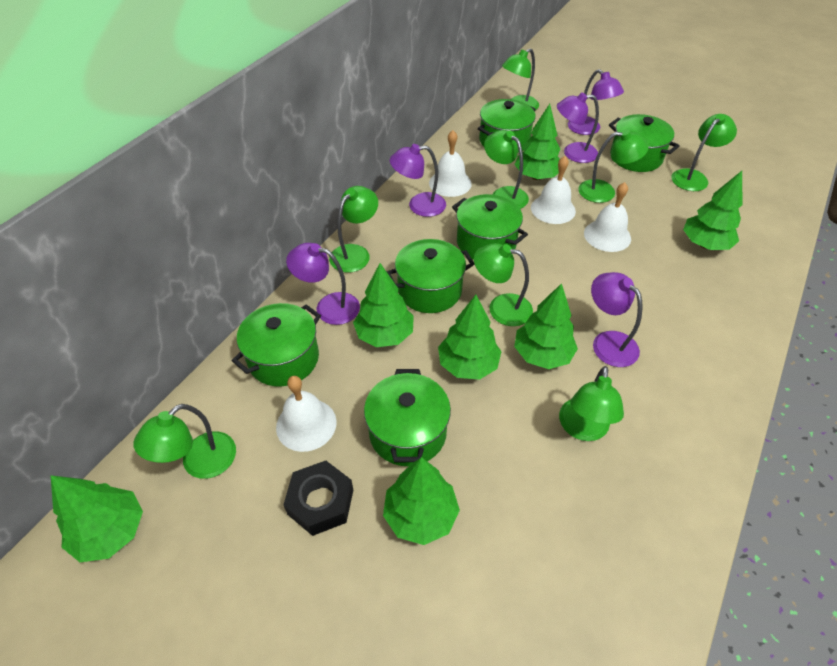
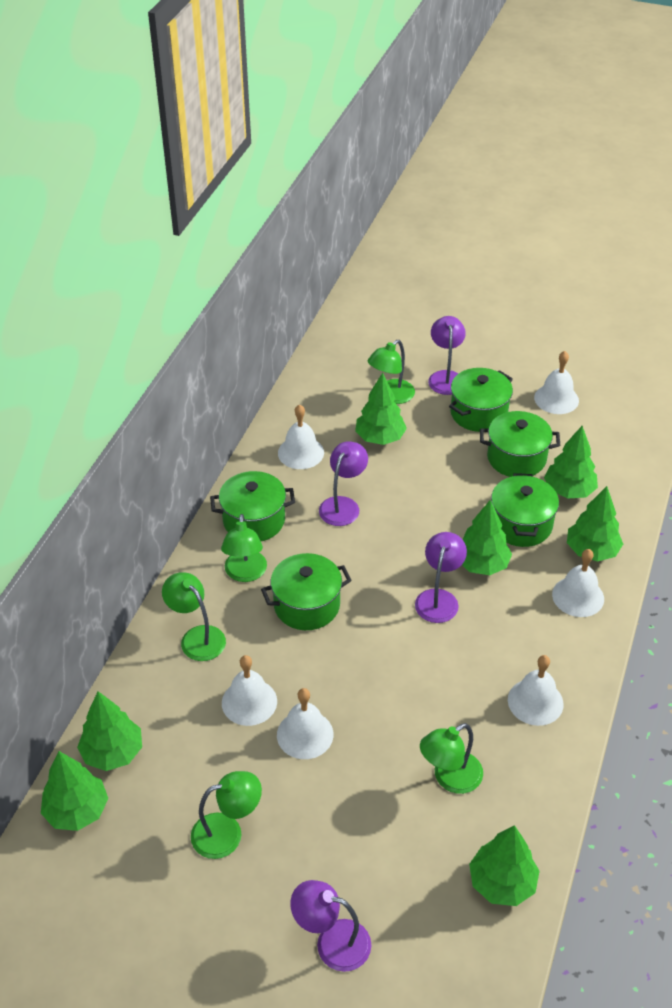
black nut: [283,461,353,536] = 1 -> none = 0
green lamp: [134,404,236,479] [329,186,378,273] [474,243,533,326] [484,130,529,209] [502,48,539,111] [559,366,624,441] [578,129,649,203] [671,114,737,191] = 8 -> [162,572,226,661] [191,771,262,859] [221,514,267,582] [368,340,415,404] [420,723,483,794] = 5
green pot: [232,303,321,387] [364,369,451,466] [386,239,475,313] [452,194,528,260] [478,99,536,153] [609,114,680,172] = 6 -> [210,471,295,541] [261,553,352,630] [449,368,513,432] [480,411,560,477] [491,473,559,547] = 5
purple lamp: [286,243,360,325] [390,144,446,217] [557,92,599,163] [568,69,624,135] [591,272,642,367] = 5 -> [291,880,371,972] [319,441,368,526] [415,532,467,623] [428,316,466,395] = 4
white bell: [276,376,337,452] [429,130,472,197] [531,156,576,224] [584,182,631,252] = 4 -> [222,655,277,726] [277,688,333,759] [278,404,324,469] [508,655,564,726] [534,351,579,414] [552,549,604,617] = 6

